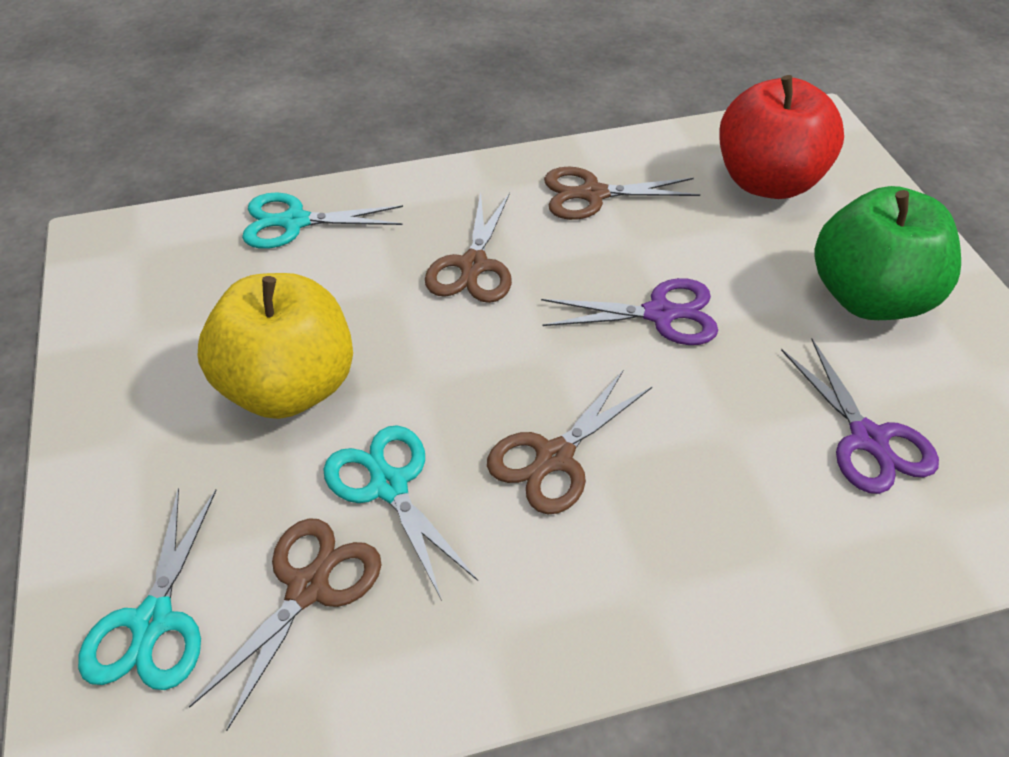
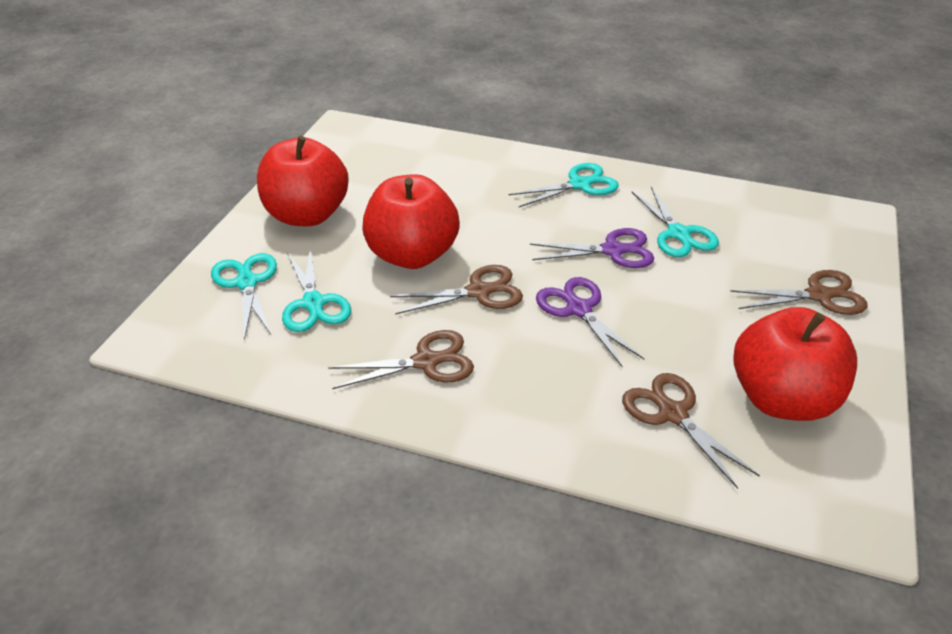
green apple: [814,186,961,320] = 1 -> none = 0
red apple: [719,75,844,199] = 1 -> [257,136,349,226] [362,174,460,269] [733,307,857,421] = 3
turquoise scissors: [78,488,217,690] [242,192,403,249] [323,425,478,601] = 3 -> [211,253,277,340] [282,248,351,332] [509,163,619,208] [632,187,719,257] = 4
yellow apple: [198,273,353,419] = 1 -> none = 0

